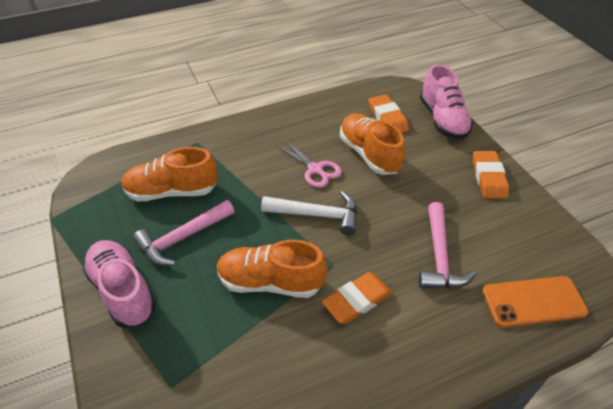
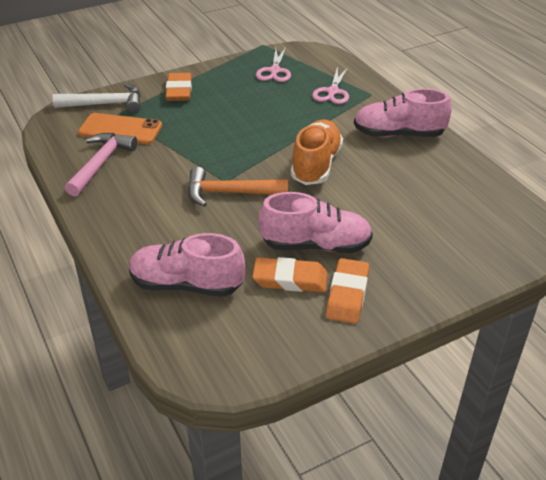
orange hammer: none = 0 -> [188,167,288,207] = 1
orange shoe: [122,147,218,201] [217,240,327,298] [340,113,405,175] = 3 -> [291,120,343,185] = 1
pink hammer: [133,200,235,266] [419,202,476,288] = 2 -> [65,133,137,197] = 1
pink scissors: [276,140,342,188] = 1 -> [256,47,291,82] [312,66,349,104] = 2
pink shoe: [82,240,156,328] [420,65,473,140] = 2 -> [129,233,245,297] [258,192,373,253] [354,88,452,137] = 3

